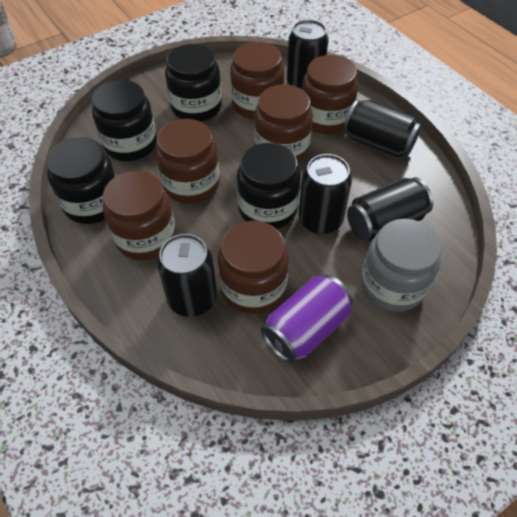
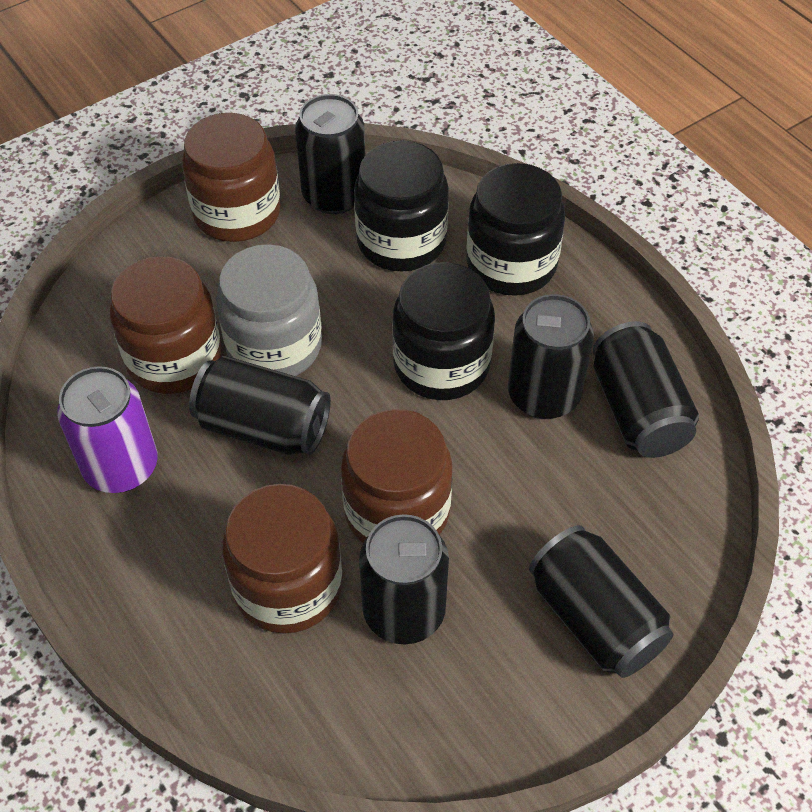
black can: [157,234,217,317] [287,19,329,89] [299,154,352,235] [344,100,422,157] [347,177,433,242] = 5 -> [189,356,331,455] [295,94,365,214] [359,514,449,644] [508,294,594,419] [529,525,673,678] [593,321,699,458] = 6
black jar: [46,137,116,224] [92,80,157,161] [165,44,222,122] [237,143,301,229] = 4 -> [354,140,449,272] [392,262,495,400] [466,163,565,296] = 3
brown jar: [103,171,176,260] [155,119,220,204] [218,221,289,314] [230,42,284,120] [254,84,313,163] [302,55,358,134] = 6 -> [110,256,222,394] [182,113,281,242] [222,484,342,634] [341,409,453,543] = 4

